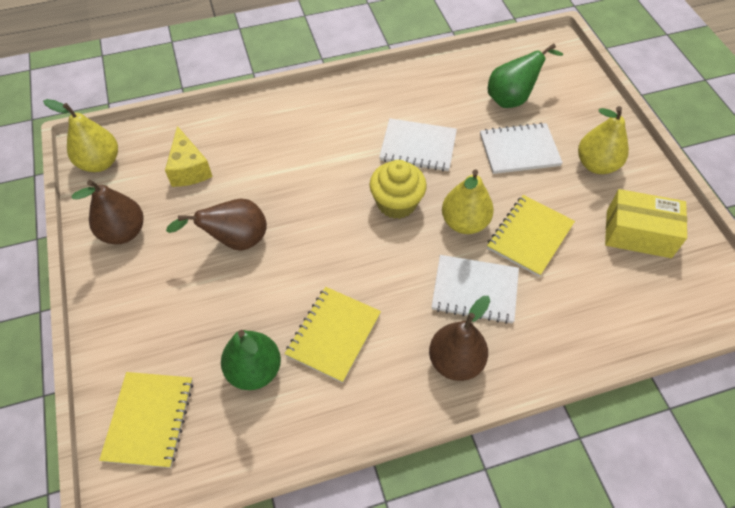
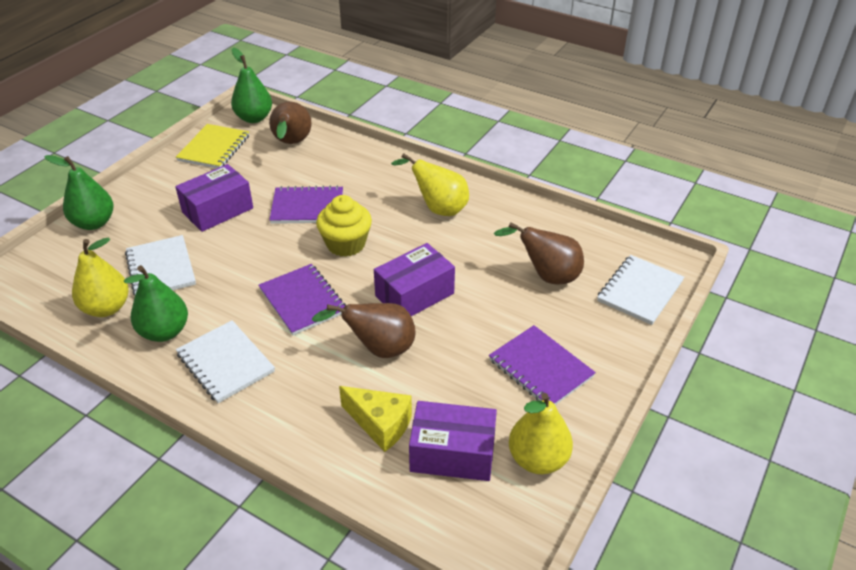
green pear: [221,330,281,390] [488,43,563,108] = 2 -> [44,155,114,230] [124,265,188,342] [231,48,272,123] = 3
purple box: none = 0 -> [175,164,253,232] [374,243,455,316] [409,401,497,481] = 3
purple notebook: none = 0 -> [258,264,346,335] [269,186,343,224] [489,325,596,405] = 3
yellow box: [605,189,687,258] = 1 -> none = 0
yellow notebook: [99,372,193,468] [285,287,381,383] [487,195,575,277] = 3 -> [176,124,249,168] = 1

